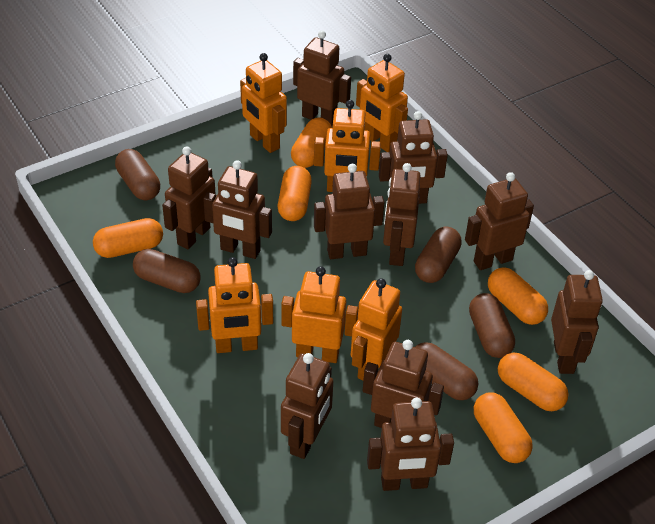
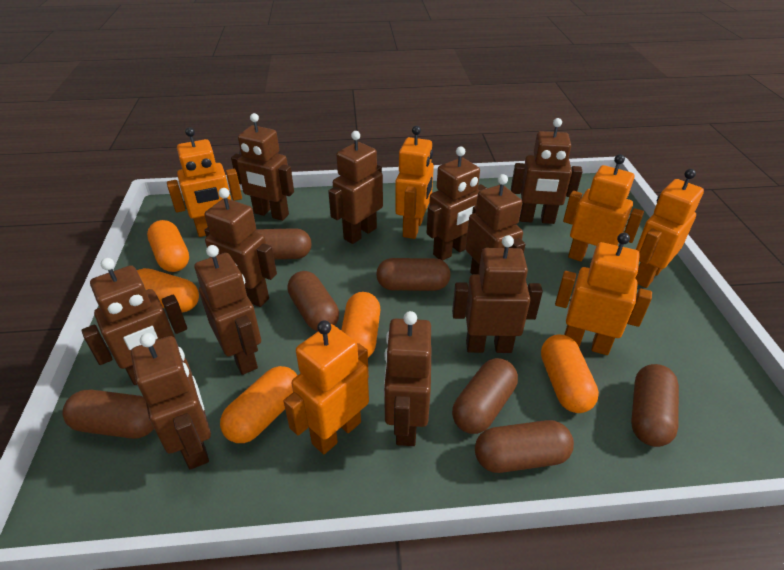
brown capsule: [115,149,160,200] [133,249,201,293] [415,227,462,283] [415,342,478,400] [469,293,515,358] = 5 -> [62,390,154,439] [255,228,312,260] [287,271,339,331] [376,258,451,291] [452,358,518,434] [475,420,574,473] [631,364,679,447] = 7
orange capsule: [93,218,163,258] [278,166,312,221] [291,117,332,168] [474,392,533,463] [488,267,548,325] [498,352,569,411] = 6 -> [137,268,199,313] [147,220,189,272] [220,366,297,443] [341,292,380,358] [541,335,599,413] = 5

